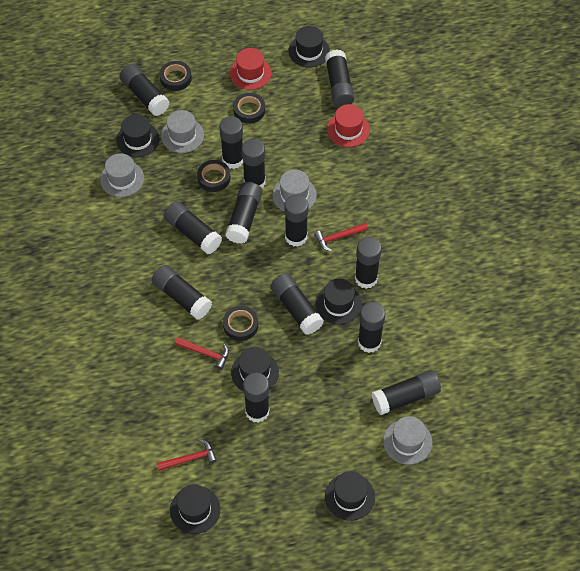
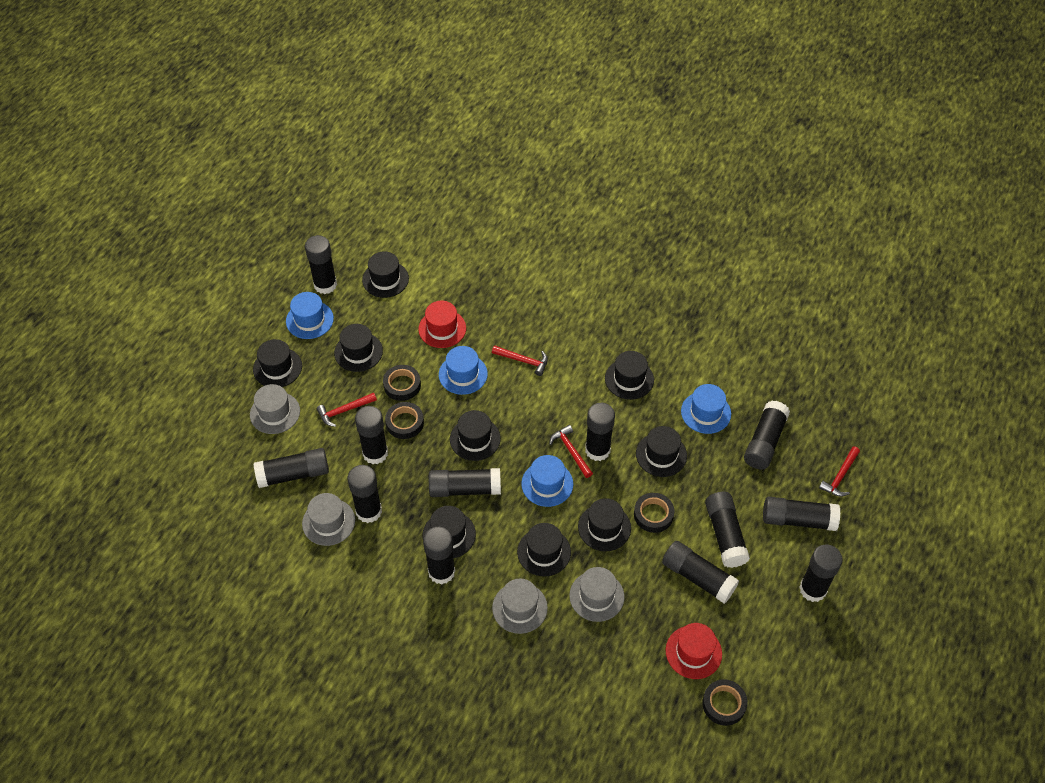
black glue stick: [119,64,170,116] [152,265,212,320] [164,201,222,254] [219,116,243,169] [225,182,262,244] [242,139,266,188] [243,373,269,423] [271,273,324,335] [284,195,308,247] [325,50,354,107] [355,237,382,289] [358,302,385,353] [372,370,441,415] = 13 -> [254,448,329,488] [305,235,337,294] [347,465,382,523] [355,406,388,464] [423,527,455,584] [429,468,501,497] [585,403,615,461] [662,541,739,604] [705,492,750,568] [744,401,790,470] [763,496,840,531] [799,545,843,602] = 12
black hat: [116,114,160,157] [170,484,220,534] [231,347,279,391] [288,26,330,68] [315,279,362,325] [325,471,375,521] = 6 -> [253,339,302,387] [334,324,383,372] [362,251,409,298] [422,506,476,558] [450,410,501,461] [517,523,571,576] [578,498,631,551] [605,351,654,400] [636,426,687,477] = 9
blue hat: none = 0 -> [286,292,334,339] [439,346,488,395] [521,455,573,507] [681,384,731,434] = 4
red hammer: [157,439,217,471] [175,337,229,370] [314,223,368,251] = 3 -> [316,392,377,427] [492,345,548,376] [549,425,593,478] [819,446,860,497] = 4

